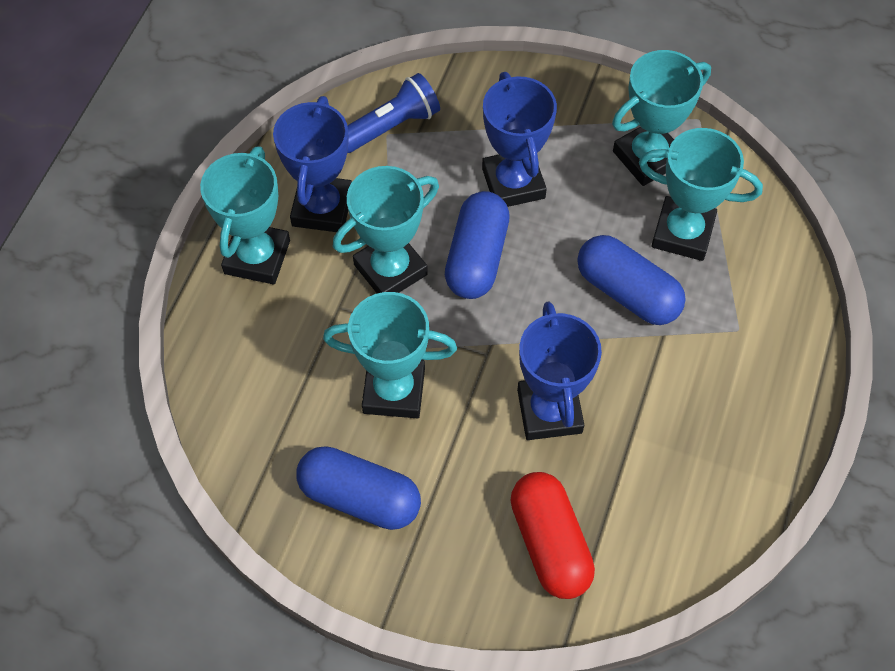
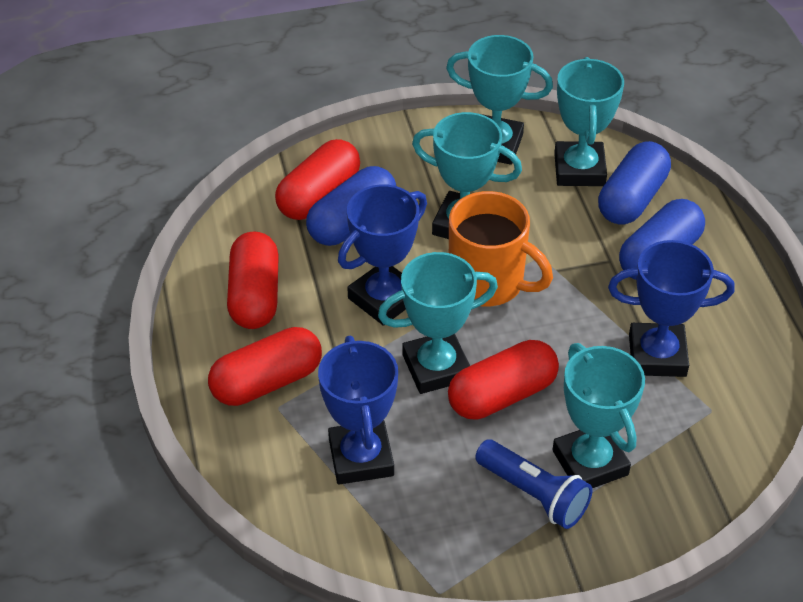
orange mug: none = 0 -> [449,191,553,306] = 1
red capsule: [510,472,595,599] = 1 -> [208,327,322,406] [227,231,279,329] [275,139,360,220] [448,340,559,420] = 4

